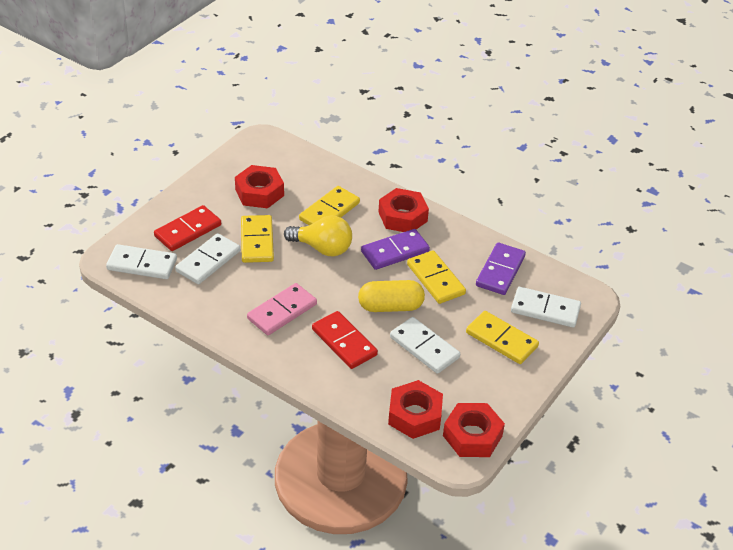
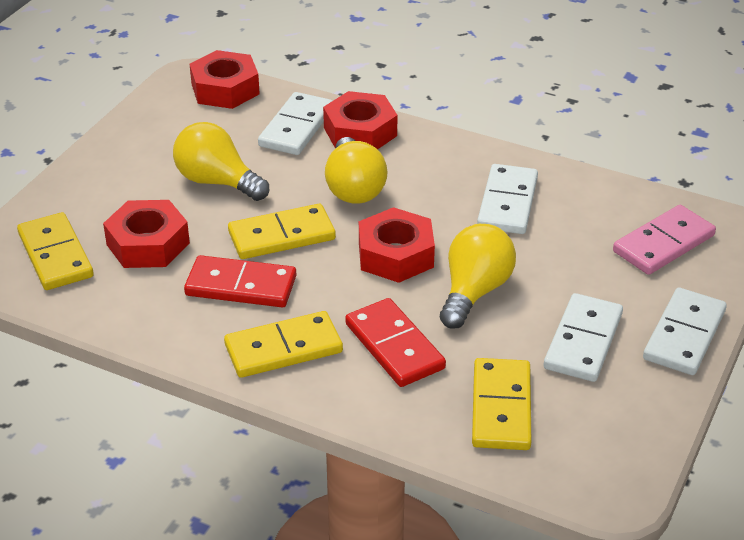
purple domino: [361,229,430,270] [476,243,526,295] = 2 -> none = 0
yellow capsule: [358,280,425,312] = 1 -> none = 0
yellow light bulb: [284,215,352,256] = 1 -> [173,122,269,201] [325,137,388,204] [440,224,516,329] = 3

